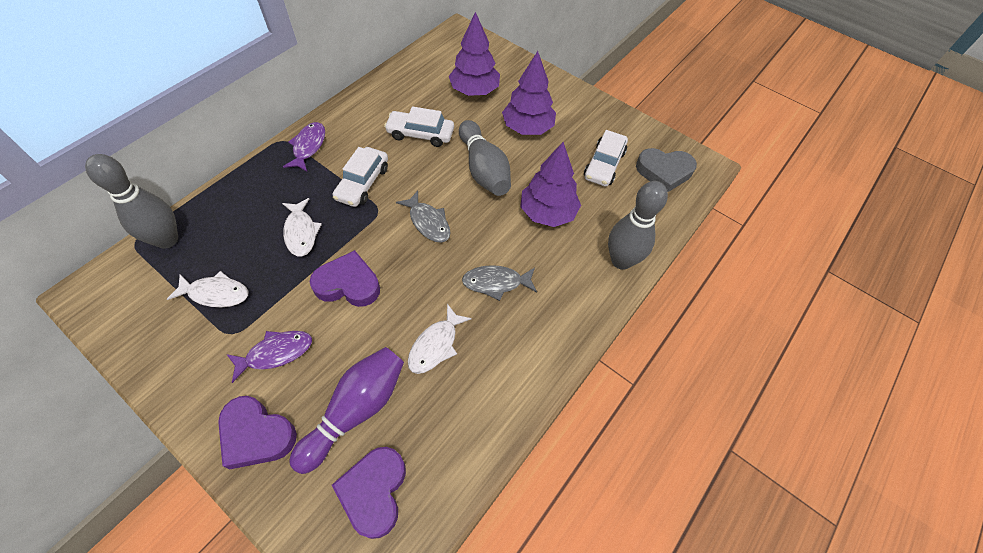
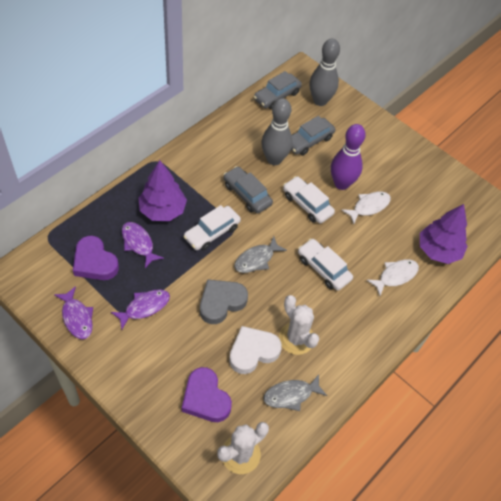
grey bowling pin: [85,154,178,249] [459,120,511,196] [608,181,668,270] = 3 -> [261,98,292,165] [309,39,340,106] = 2
grey car: none = 0 -> [224,166,273,213] [254,71,302,109] [291,116,335,155] = 3
purple fish: [226,331,312,383] [283,122,325,171] = 2 -> [54,286,93,339] [111,289,170,330] [122,222,164,268] = 3
purple heart: [218,396,297,469] [310,250,380,307] [332,447,406,539] = 3 -> [73,236,119,280] [182,367,232,422] = 2
purple tree: [449,12,500,96] [502,51,556,135] [520,142,581,227] = 3 -> [138,160,187,221] [420,204,468,264] = 2
white cactus: none = 0 -> [217,422,269,474] [279,295,319,355] = 2
white fish: [167,271,249,307] [282,198,322,257] [408,304,472,374] = 3 -> [342,191,391,224] [367,259,419,296] = 2
white heart: none = 0 -> [229,326,282,374] = 1

